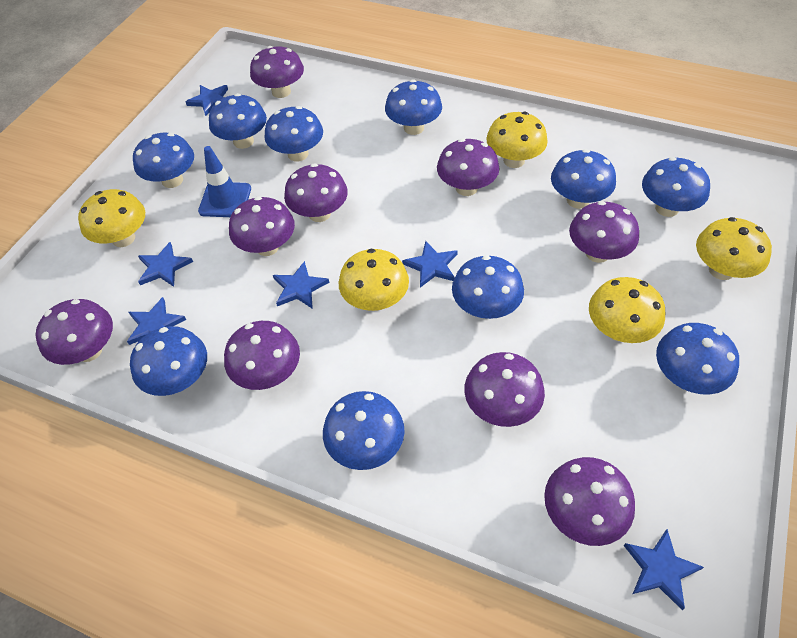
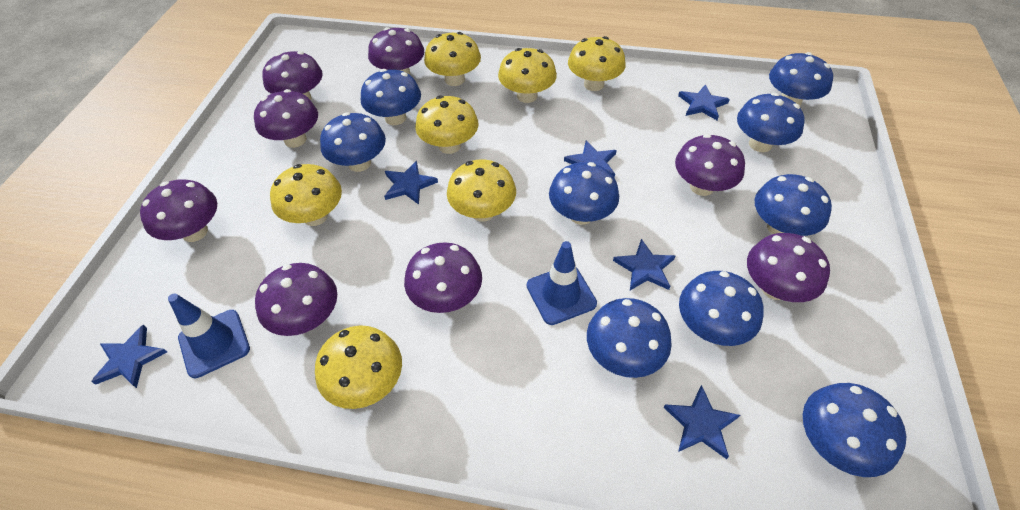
blue mushroom: [130,326,207,396] [133,133,194,188] [209,93,267,149] [265,106,323,162] [323,391,405,470] [385,79,442,135] [452,255,524,319] [551,149,616,209] [642,157,710,217] [656,323,739,394] = 10 -> [320,112,386,172] [361,69,421,125] [549,162,619,225] [587,298,672,378] [679,271,764,346] [737,93,805,152] [755,174,832,236] [769,52,833,106] [803,383,906,477] = 9
blue traffic cone: [198,146,251,217] = 1 -> [168,293,250,378] [527,241,597,325] = 2
purple mushroom: [36,299,113,365] [224,321,300,390] [229,196,295,256] [250,46,304,98] [284,163,348,222] [437,139,499,196] [464,352,545,427] [544,457,635,546] [569,201,639,263] = 9 -> [140,179,217,242] [254,89,318,148] [255,263,337,336] [262,51,323,100] [368,27,424,75] [404,242,482,313] [675,134,745,196] [747,233,830,302] = 8
yellow mushroom: [78,189,145,247] [339,249,409,311] [486,112,548,168] [589,277,665,343] [696,217,772,280] = 5 -> [270,164,342,226] [315,325,402,409] [415,95,479,154] [424,32,481,86] [447,160,516,222] [498,48,557,103] [568,36,626,91] = 7

